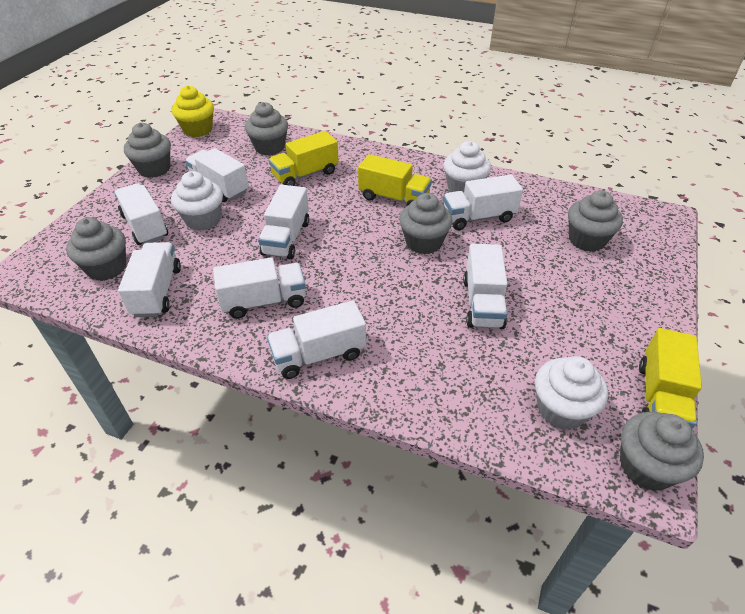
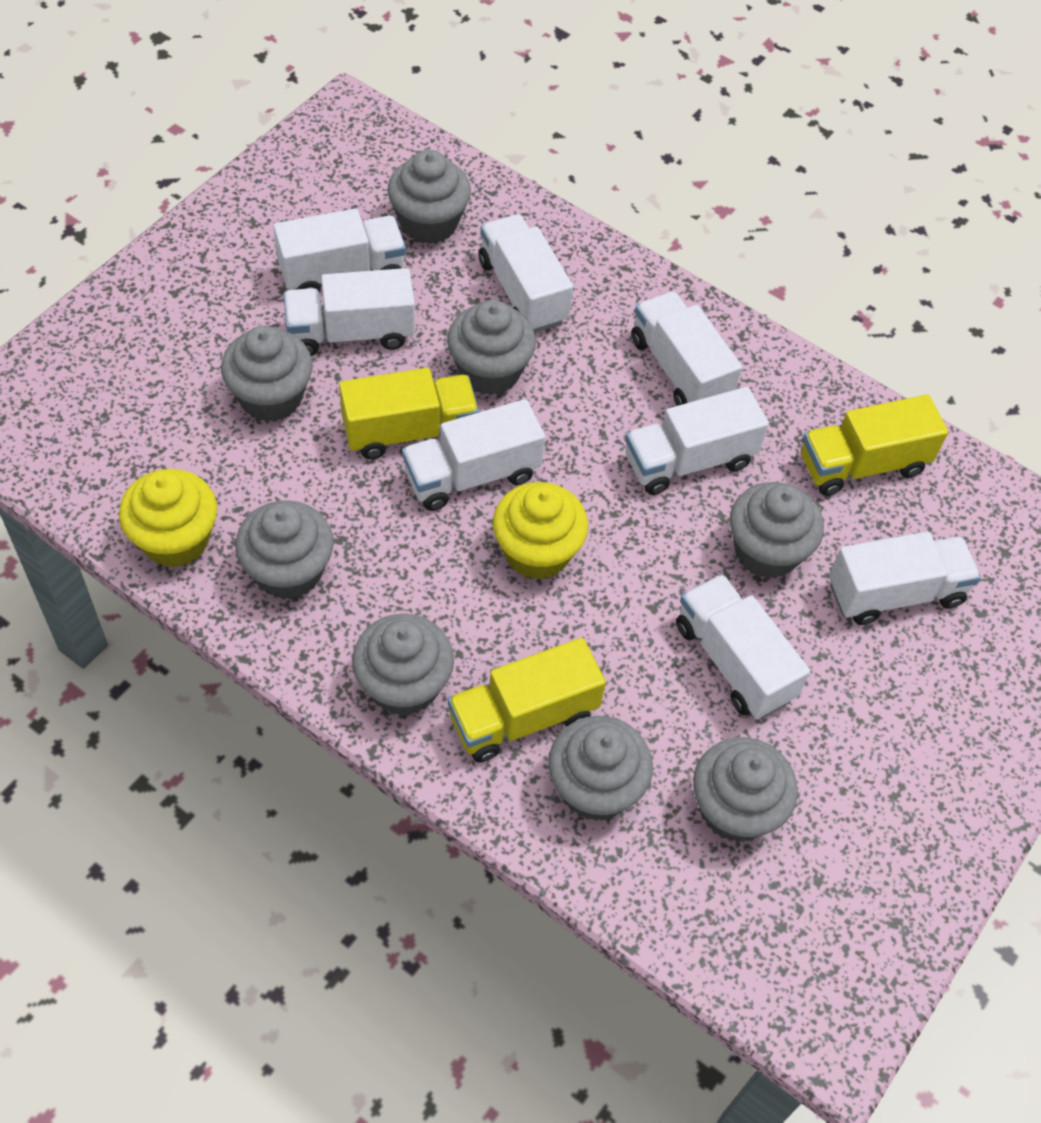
grey cupcake: [66,217,126,281] [124,123,171,178] [245,102,288,155] [399,193,453,254] [568,190,623,252] [620,412,704,491] = 6 -> [221,326,313,422] [235,500,334,600] [352,614,454,716] [387,150,471,244] [447,300,536,395] [548,716,653,821] [693,737,798,842] [730,482,824,579] = 8
white cupcake: [171,171,223,231] [443,141,491,193] [535,356,608,430] = 3 -> none = 0
yellow cupcake: [172,85,214,137] = 1 -> [119,469,217,568] [493,482,588,580] = 2

